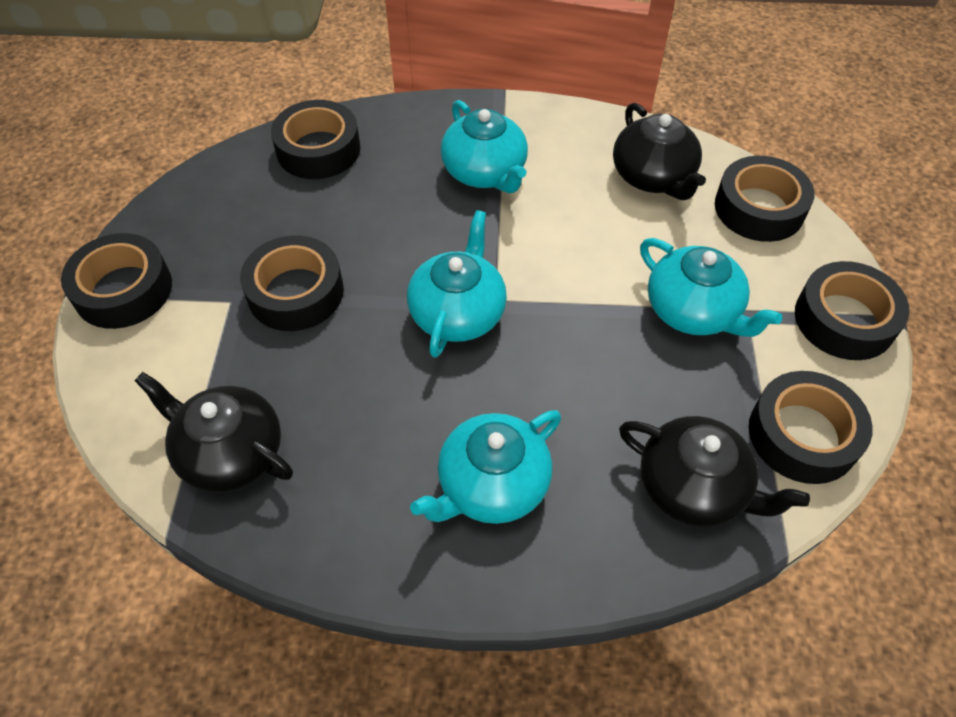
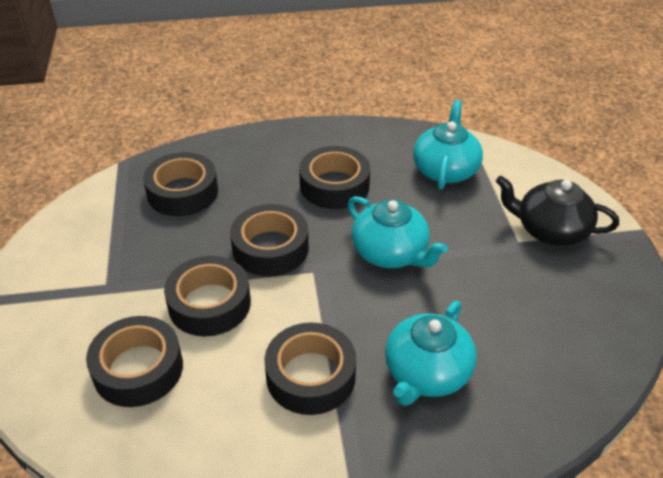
black teapot: [134,372,293,492] [613,103,706,200] [619,416,810,527] = 3 -> [496,176,619,246] = 1
turquoise teapot: [407,210,507,358] [410,410,561,524] [441,100,528,193] [640,238,782,337] = 4 -> [348,196,448,268] [385,301,477,406] [413,100,483,190] = 3

